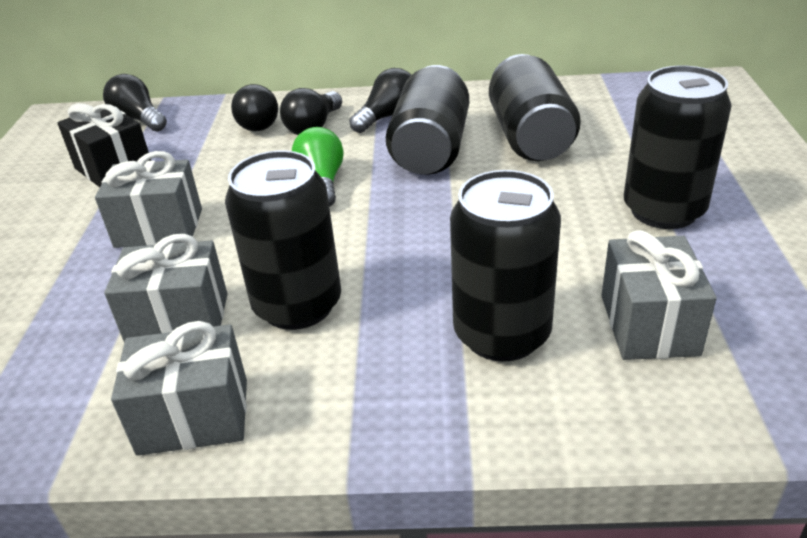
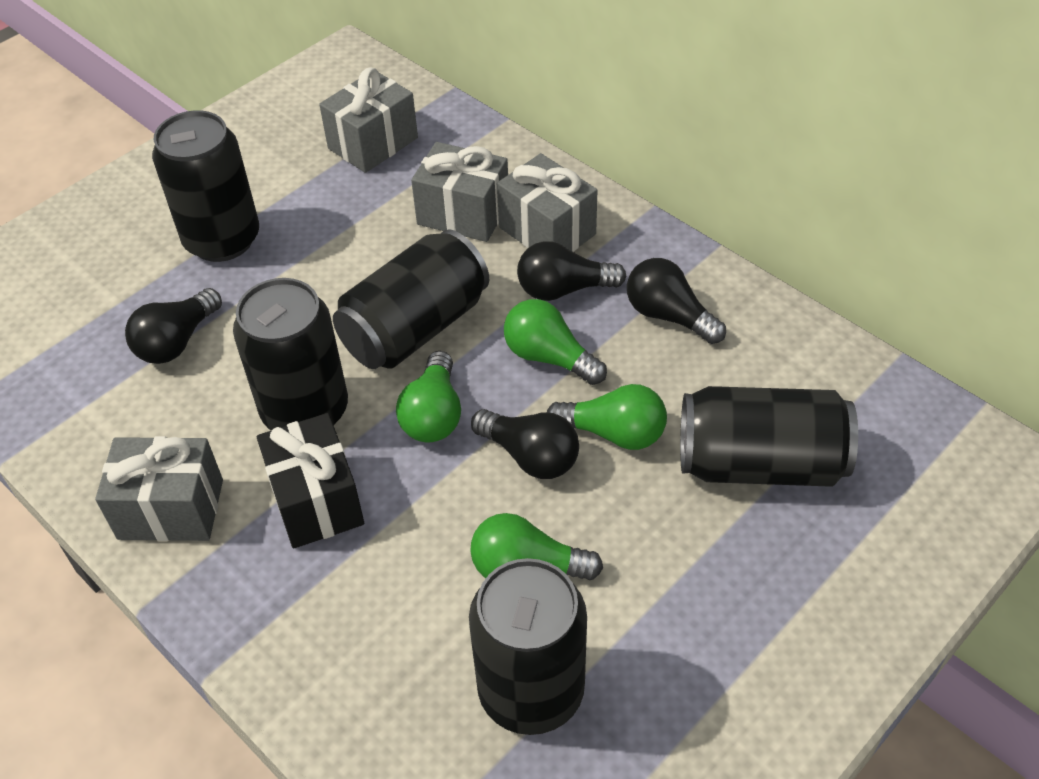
green light bulb: [292,127,344,207] = 1 -> [396,351,461,442] [470,513,603,580] [504,299,607,385] [547,384,667,450] = 4

